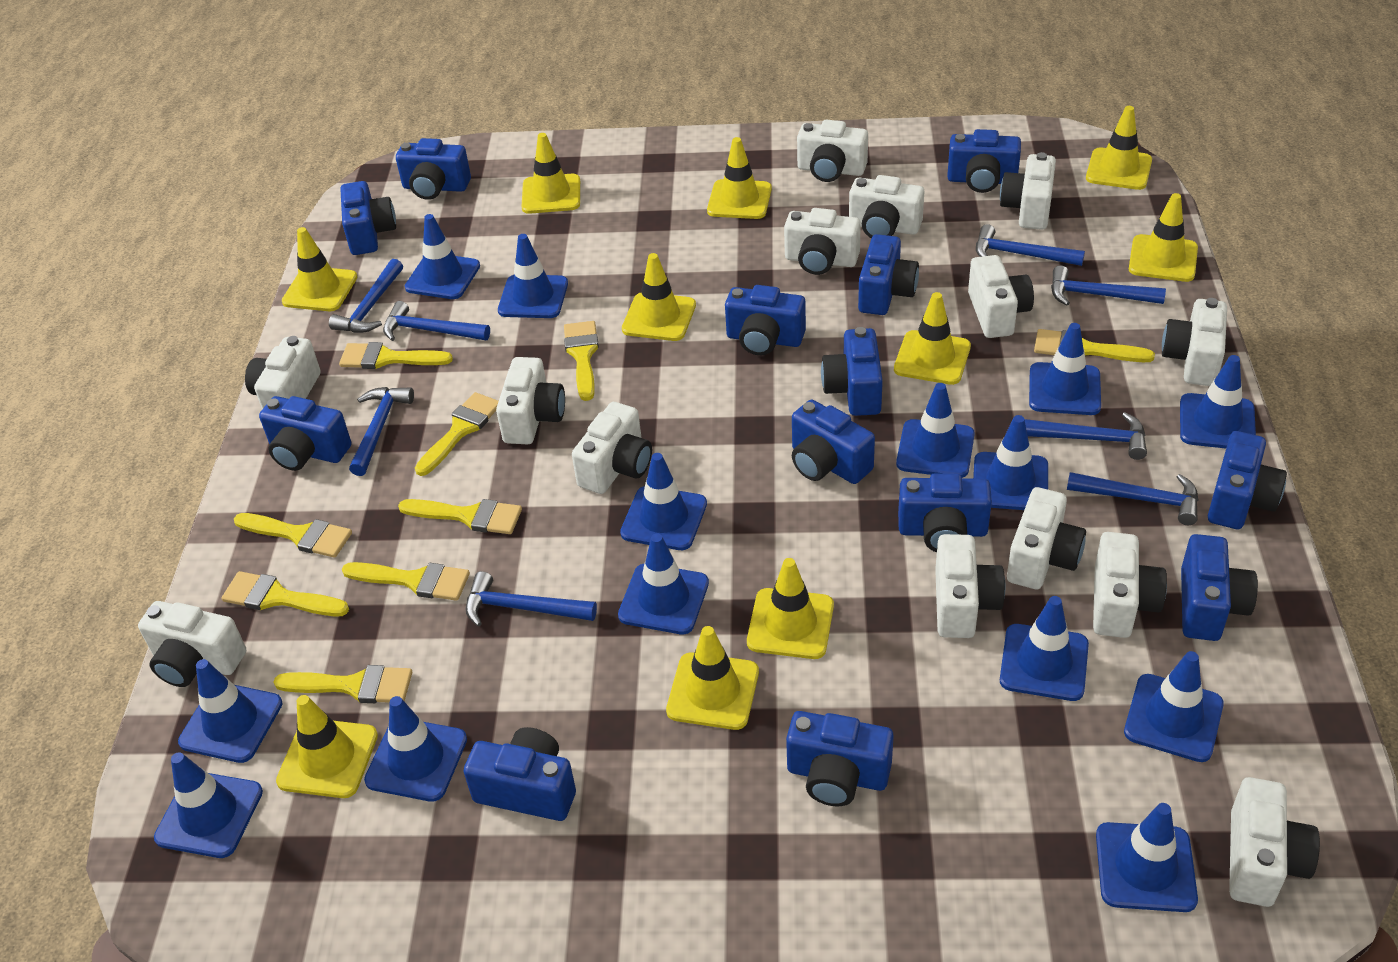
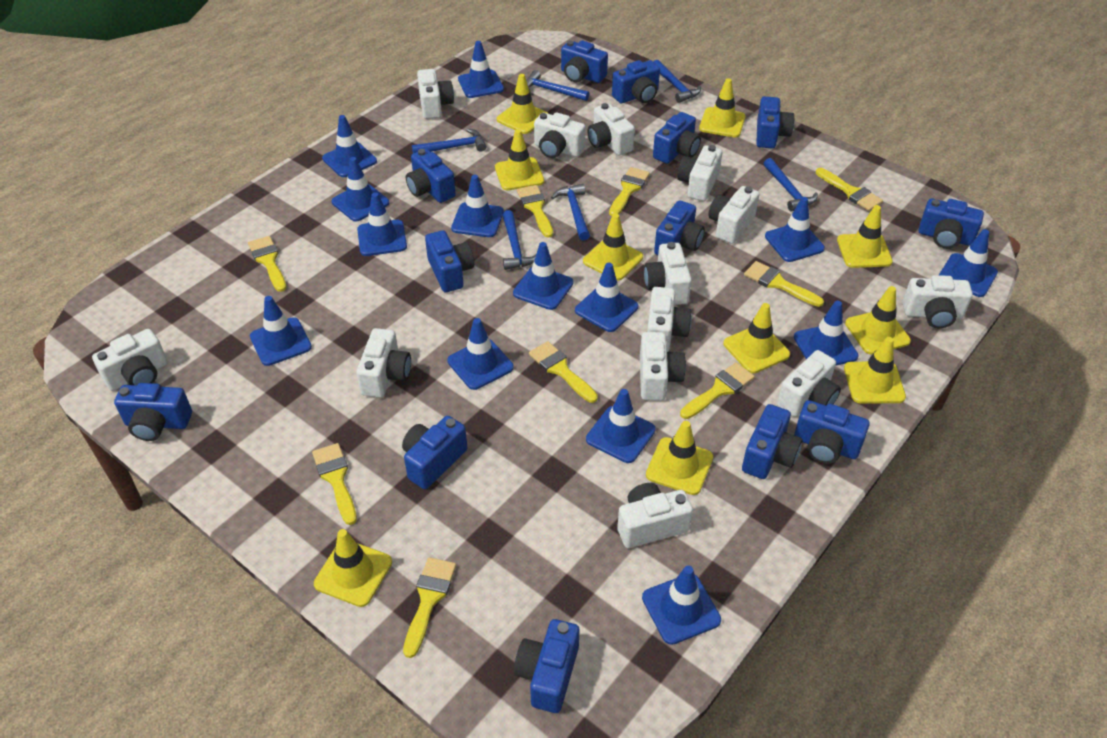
blue hammer: [329,259,403,333] [349,387,414,476] [383,301,490,341] [466,571,597,627] [976,224,1085,266] [1024,412,1147,460] [1051,266,1166,305] [1067,472,1199,525] = 8 -> [412,129,487,153] [502,210,536,270] [526,70,589,101] [551,184,590,241] [654,60,701,103] [763,158,818,212] = 6
white camera: [138,601,246,687] [245,336,321,409] [496,357,565,444] [572,402,652,494] [784,208,861,275] [797,120,868,182] [849,175,924,238] [935,534,1006,638] [968,255,1034,338] [1000,152,1056,230] [1007,487,1086,590] [1093,532,1167,638] [1162,298,1227,386] [1229,777,1320,907] = 14 -> [92,329,168,391] [357,328,411,398] [417,69,454,119] [534,112,586,158] [587,103,635,155] [617,483,693,548] [640,332,686,401] [644,242,692,305] [647,287,692,352] [677,145,722,201] [708,186,760,244] [777,350,841,417] [903,275,973,329] = 13

